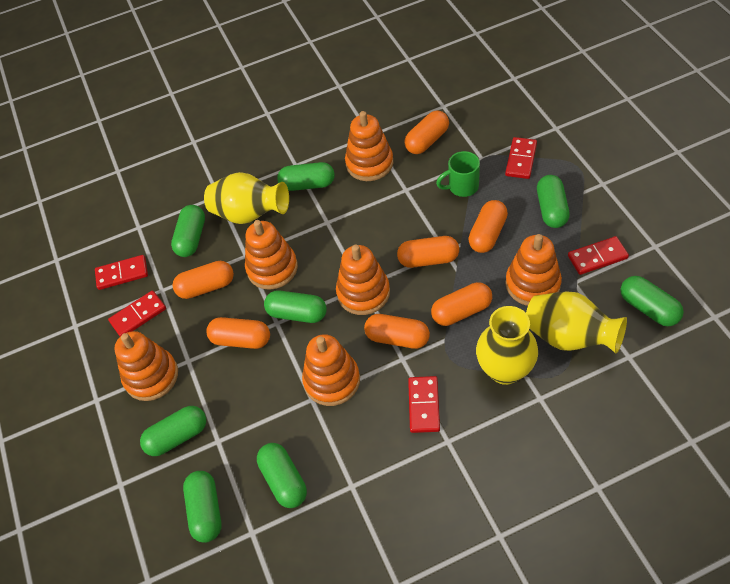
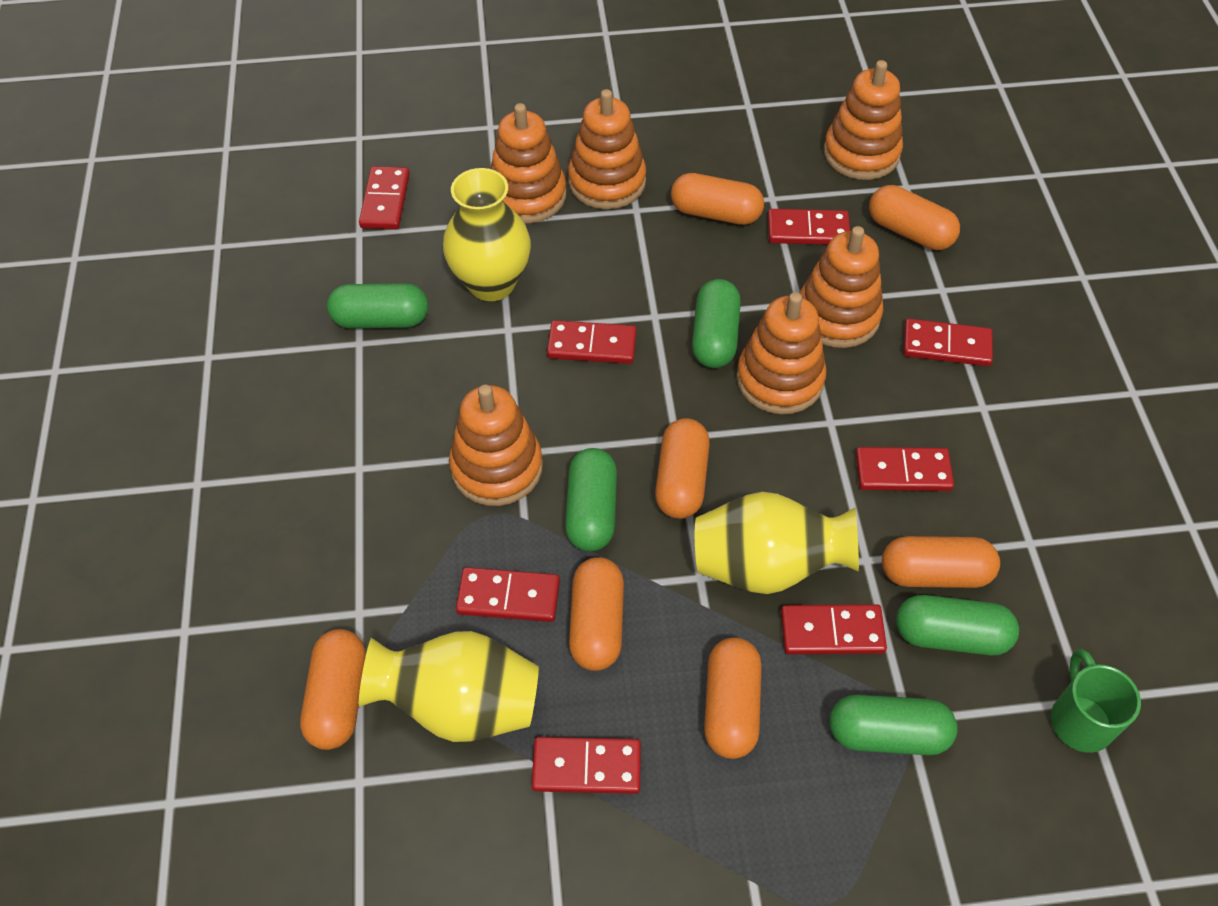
green capsule: [140,406,206,456] [171,205,205,257] [183,471,222,543] [257,443,307,508] [264,290,327,323] [277,162,335,191] [537,175,570,228] [621,276,684,326] = 8 -> [327,283,428,328] [565,448,617,551] [692,279,741,368] [830,695,958,755] [896,595,1019,656] = 5
red domino: [95,255,148,290] [108,290,166,336] [408,376,440,433] [505,137,537,179] [568,236,629,275] = 5 -> [359,166,410,229] [456,567,560,622] [532,737,641,794] [547,320,636,364] [768,209,850,245] [781,604,887,654] [855,447,954,491] [903,319,993,366] = 8

